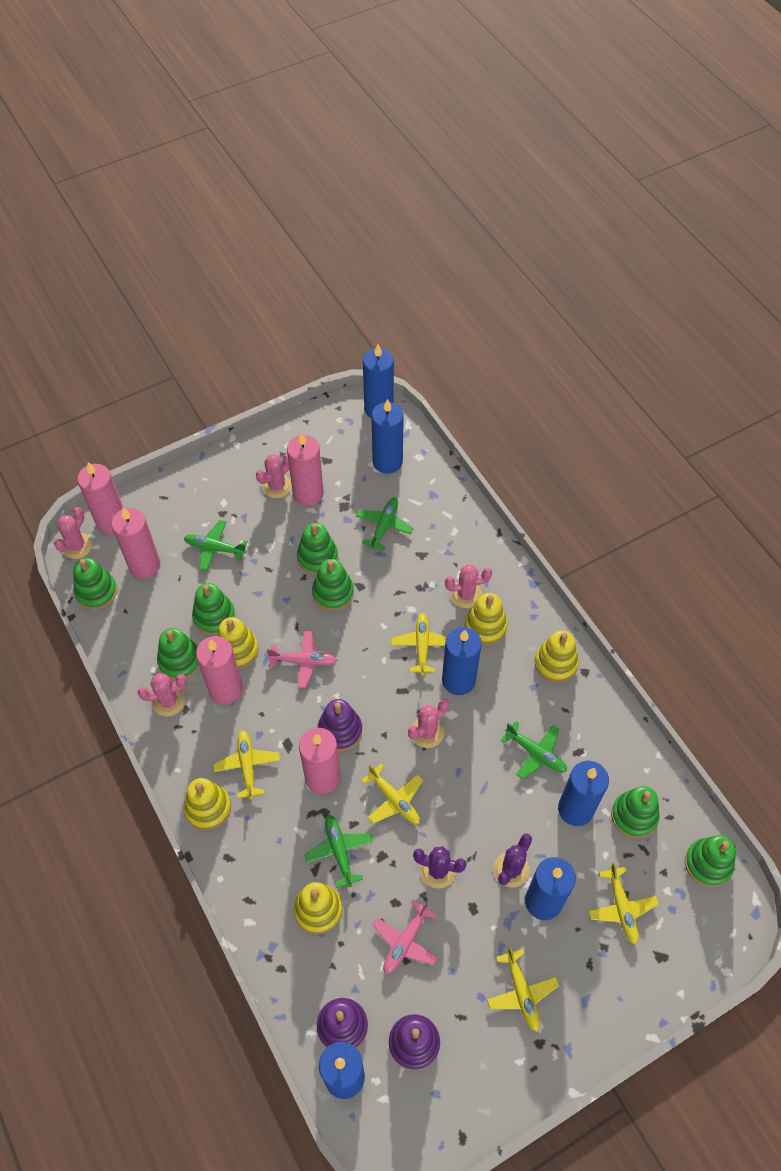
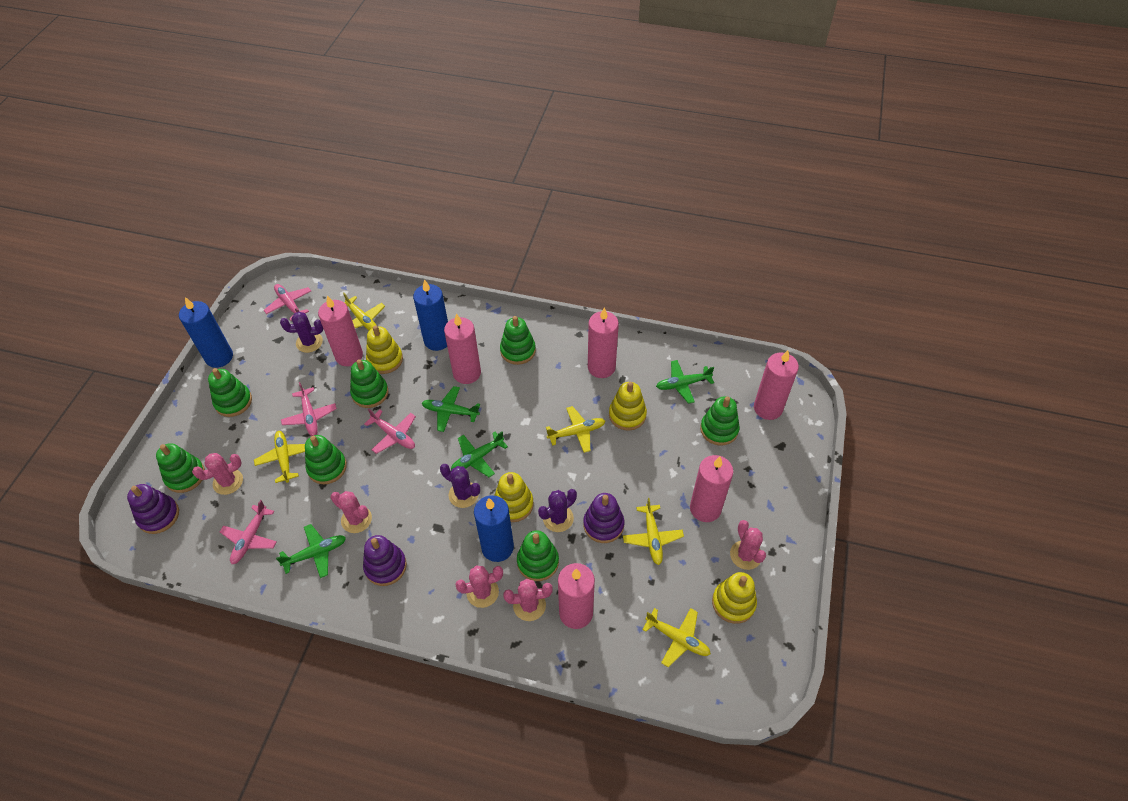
blue candle: [319,1042,365,1099] [363,344,394,418] [372,399,404,474] [442,627,482,695] [525,857,576,920] [558,761,609,826] = 6 -> [179,297,233,368] [413,279,448,351] [474,495,514,562] = 3
pink candle: [77,462,124,535] [111,508,160,578] [196,636,243,704] [287,432,324,506] [299,728,340,794] = 5 -> [318,296,363,366] [444,313,481,384] [558,563,595,629] [588,307,619,378] [690,455,733,522] [754,350,799,420] = 6
pink plane: [267,630,337,688] [373,899,438,974] = 2 -> [220,500,277,564] [264,284,311,321] [281,382,337,436] [364,409,416,454] = 4
purple cactus: [413,846,466,889] [493,834,532,888] = 2 -> [280,312,323,353] [440,464,480,508] [538,489,577,532] = 3
yellow stacking toy: [184,778,231,830] [217,617,259,669] [293,882,343,934] [465,593,507,645] [535,630,579,683] = 5 -> [366,325,403,374] [495,472,534,522] [609,382,647,431] [712,572,757,624] = 4

